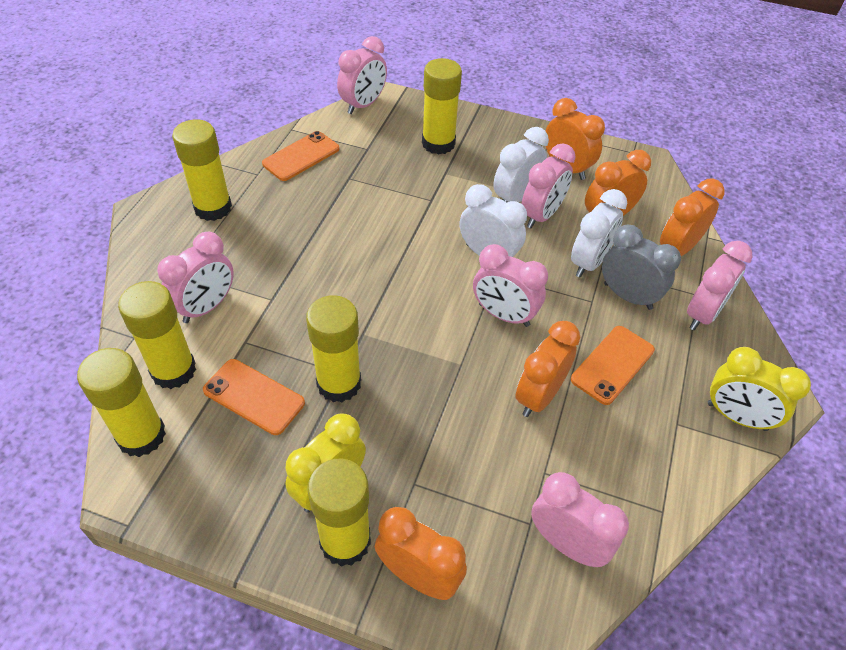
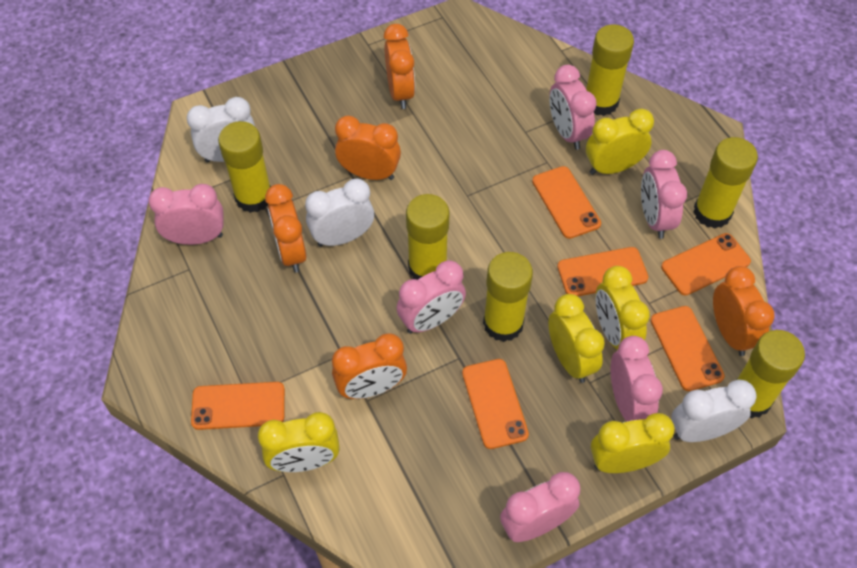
grey clock: [602,225,681,310] = 1 -> none = 0
orange phone: [203,359,305,435] [262,131,339,181] [571,326,655,405] = 3 -> [191,382,285,430] [462,359,529,449] [532,166,601,239] [557,247,648,296] [651,306,725,391] [661,233,751,296] = 6
yellow clock: [285,413,366,513] [708,347,811,431] = 2 -> [258,412,340,472] [548,294,605,383] [586,109,654,175] [591,413,675,473] [596,266,650,350] = 5

